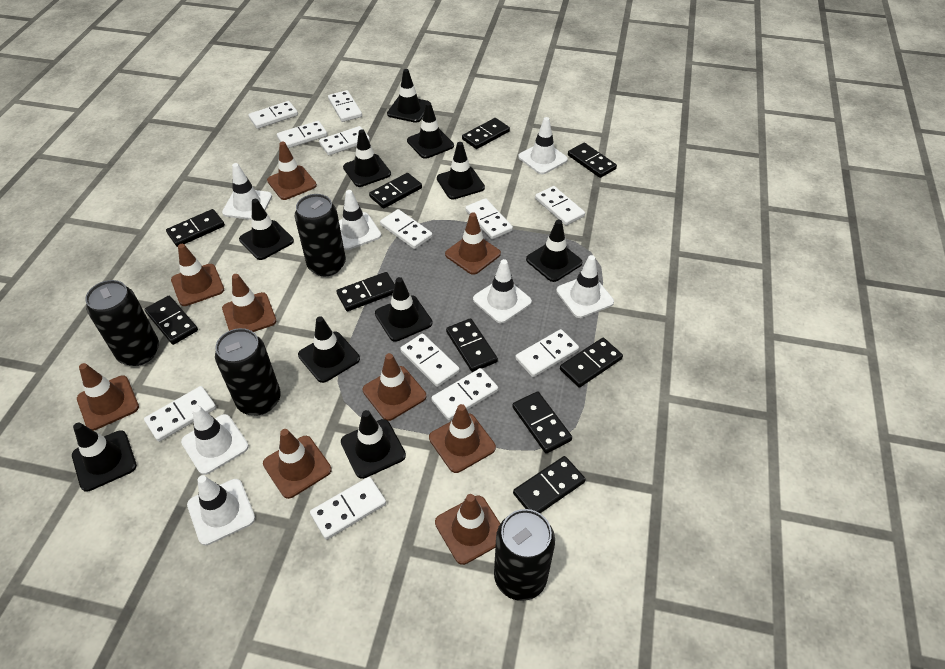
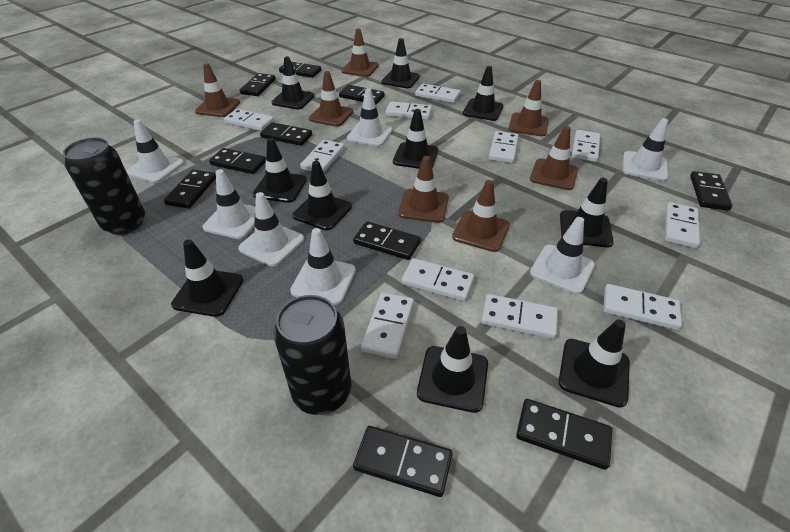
black can: [85,280,159,366] [215,328,281,416] [295,194,346,276] [494,509,555,601] = 4 -> [63,138,145,235] [274,295,351,415] = 2
brown traffic cone: [77,363,139,431] [171,244,224,306] [222,274,276,332] [263,429,332,499] [267,142,317,200] [363,353,426,421] [429,404,496,473] [435,494,501,565] [445,212,501,275] = 9 -> [195,63,240,117] [309,71,353,127] [341,28,378,77] [398,156,449,223] [452,180,510,252] [508,80,549,136] [530,126,578,190] = 7
white domino: [144,386,216,442] [248,101,298,129] [277,121,327,148] [310,477,386,540] [319,126,370,155] [328,90,362,122] [380,209,433,249] [400,333,460,387] [431,368,498,420] [465,198,513,239] [515,329,579,377] [535,186,585,225] = 12 -> [224,109,274,131] [300,140,345,172] [361,292,414,359] [385,101,432,120] [402,258,474,301] [415,84,461,103] [482,294,558,339] [489,131,519,163] [571,130,600,162] [603,284,682,330] [665,202,700,248] = 11

